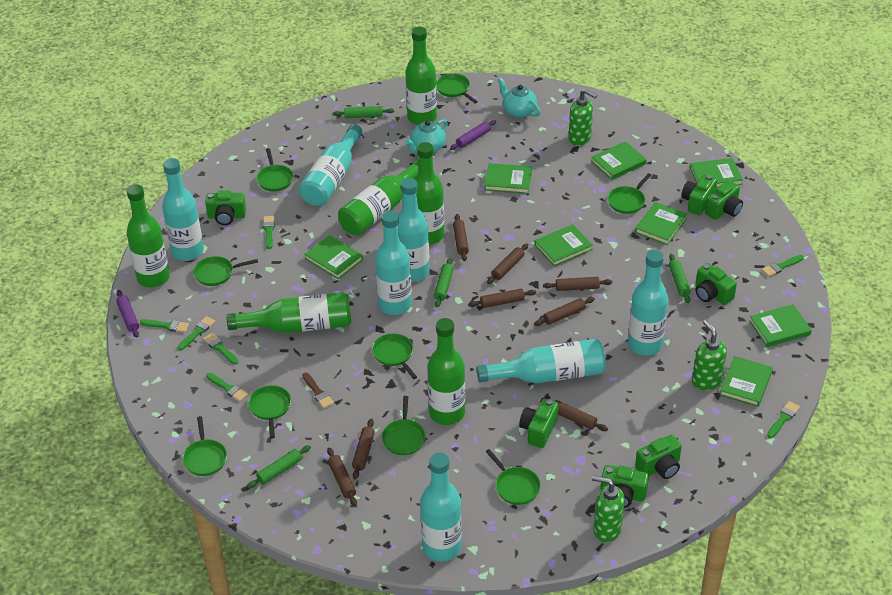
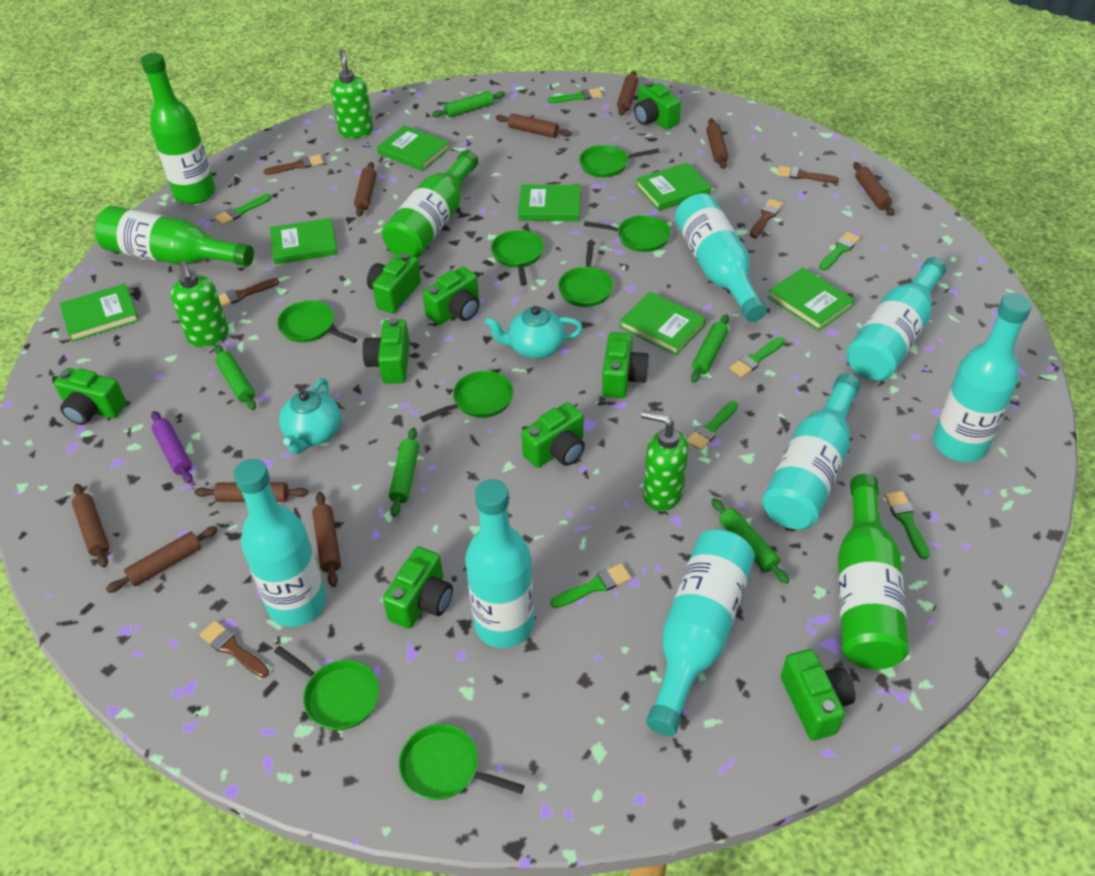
brown brush: [302,373,334,409] = 1 -> [199,621,269,678] [218,278,279,307] [264,154,323,175] [750,199,783,238] [777,166,839,183] = 5
brown rolling pin: [327,448,357,506] [352,419,375,479] [453,214,469,261] [468,289,536,308] [487,244,528,284] [534,297,595,326] [541,398,608,431] [543,277,612,291] = 8 -> [72,484,109,568] [106,526,218,593] [195,482,308,502] [312,492,341,587] [354,162,376,217] [496,114,572,138] [617,71,638,116] [706,118,728,169] [853,162,895,216] = 9
green book: [304,235,363,279] [485,163,532,194] [534,224,593,267] [591,141,647,180] [635,202,687,245] [690,158,743,188] [719,356,773,407] [749,304,812,347] = 8 -> [59,283,139,342] [270,218,338,265] [377,125,450,171] [518,184,581,221] [620,292,706,355] [636,163,711,211] [767,268,855,331] = 7
green bottle: [126,184,170,288] [226,292,351,333] [338,159,419,235] [405,27,437,125] [414,142,444,245] [427,318,465,425] = 6 -> [95,206,254,267] [141,53,215,204] [382,150,478,258] [838,474,909,669] = 4
green camera: [205,190,246,225] [519,398,559,448] [600,465,649,508] [635,435,682,479] [681,175,717,216] [696,263,737,305] [705,180,743,220] = 7 -> [54,368,127,425] [363,318,410,384] [367,253,421,313] [383,547,453,629] [422,267,480,325] [521,402,585,468] [602,332,649,398] [634,81,681,130] [781,649,856,741] = 9
green pan: [183,416,227,476] [193,256,258,286] [248,385,291,439] [257,148,294,191] [372,333,417,379] [382,396,426,455] [436,73,478,103] [485,449,541,505] [608,173,651,214] = 9 -> [274,646,379,730] [277,300,357,343] [399,724,525,800] [420,371,513,422] [491,230,544,286] [558,241,613,307] [579,145,659,177] [584,215,671,252] = 8
green rolling pin: [247,445,311,488] [333,106,394,118] [434,258,453,307] [669,254,691,303] = 4 -> [214,345,256,410] [389,428,419,517] [432,91,505,118] [691,314,729,383] [711,498,789,584] = 5
purple rolling pin: [116,290,139,338] [450,120,496,150] = 2 -> [151,411,193,484] = 1

